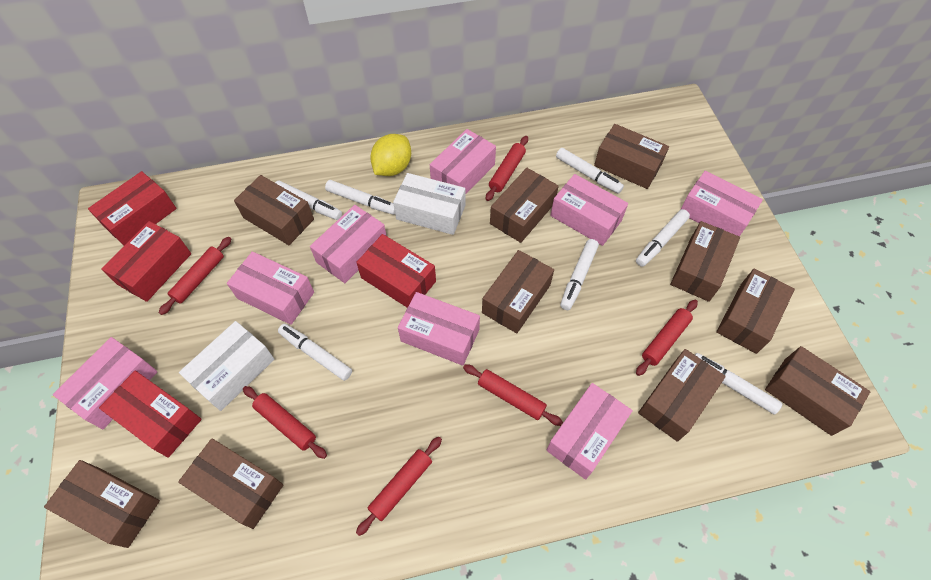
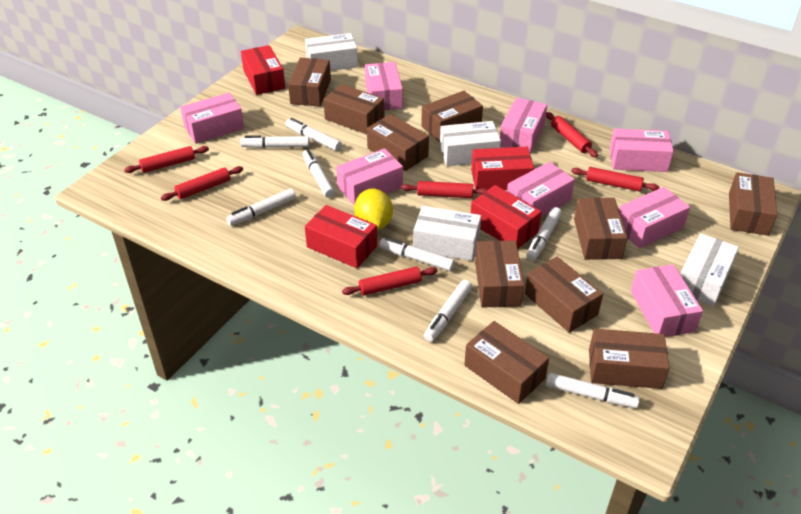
white box: [179,321,274,411] [393,173,465,235] = 2 -> [305,33,358,71] [413,206,481,261] [440,121,501,166] [680,233,739,307] = 4
white marker: [275,181,342,220] [278,324,352,381] [325,180,395,215] [556,148,624,194] [560,239,599,310] [636,209,690,267] [695,353,782,415] = 7 -> [226,189,296,226] [240,135,309,148] [285,118,342,151] [303,149,335,198] [379,237,455,271] [424,280,472,342] [526,207,562,261] [546,373,640,408] = 8

